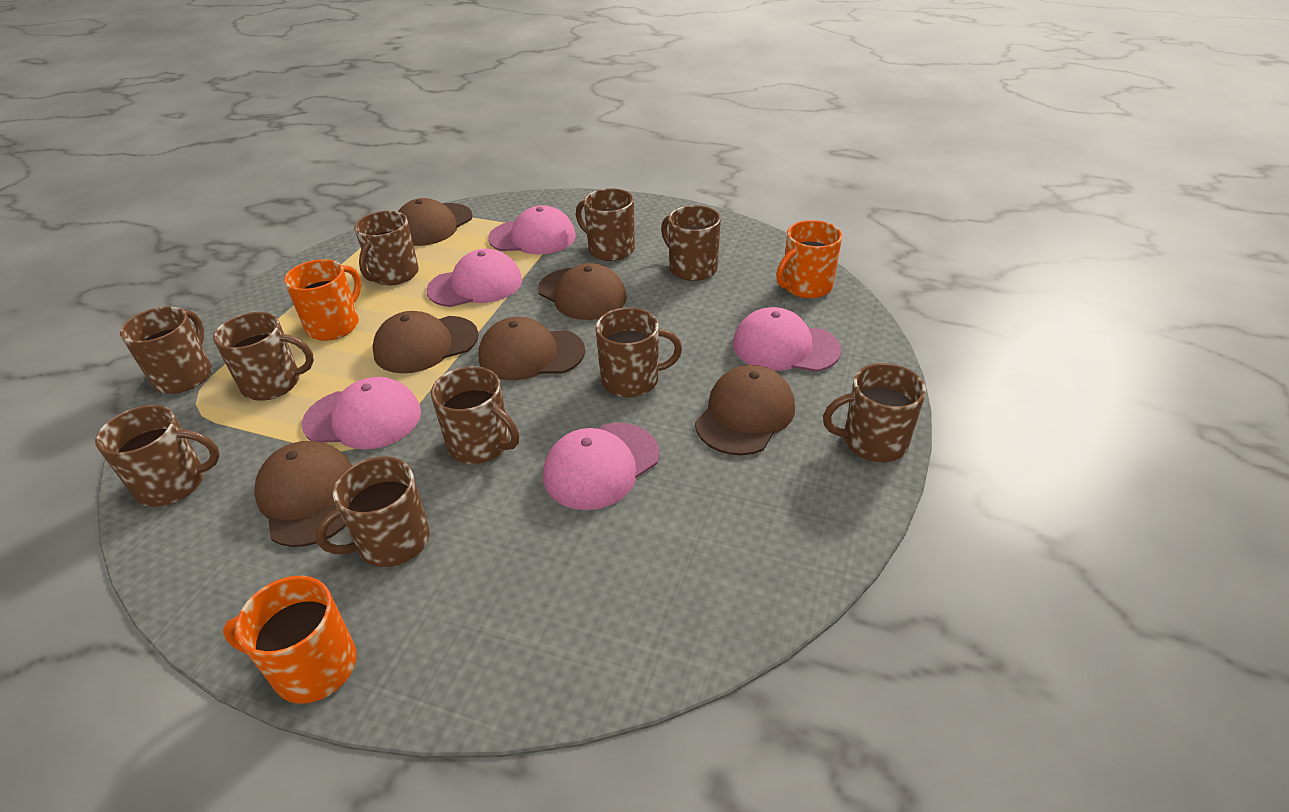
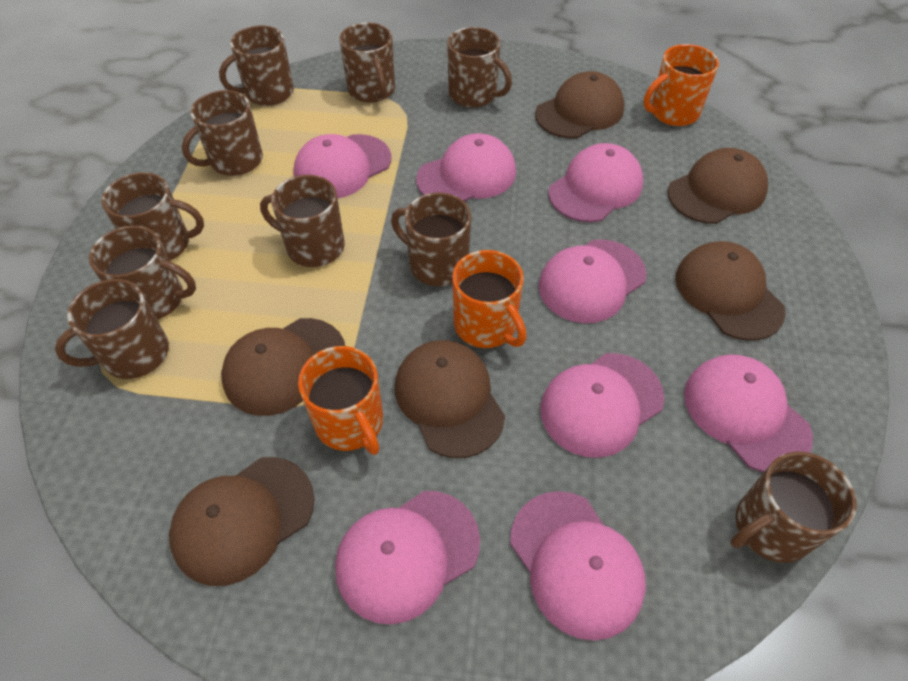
pink cap: [302,377,421,449] [426,249,522,307] [488,205,576,255] [543,423,659,510] [733,307,841,372] = 5 -> [293,134,391,198] [335,491,480,624] [416,133,516,201] [510,491,646,641] [539,239,647,323] [540,353,664,458] [548,143,643,222] [684,354,813,472] = 8

